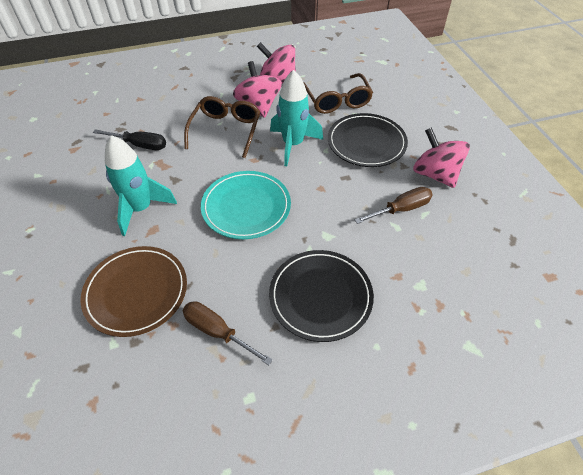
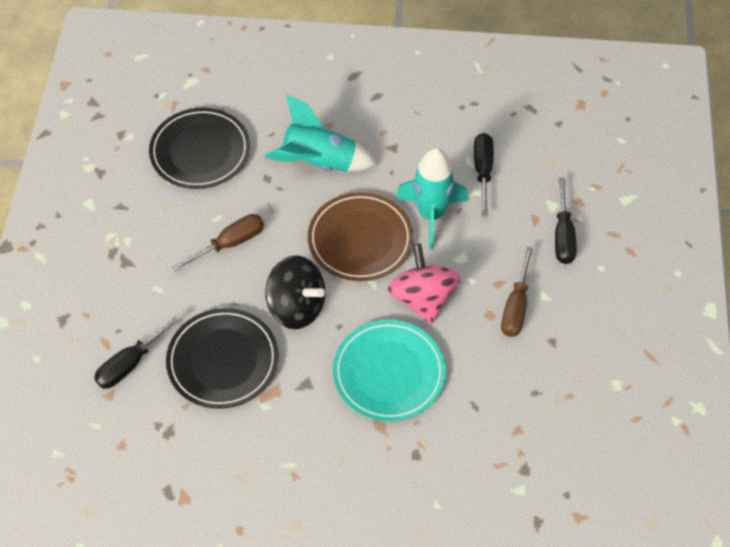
black screwdriver: [93,129,166,150] = 1 -> [94,313,183,389] [474,133,494,216] [555,178,577,264] = 3
black spinning top: none = 0 -> [265,255,325,329] = 1
brown glasses: [184,96,260,158] [303,73,373,114] = 2 -> none = 0
pink spinning top: [233,61,282,118] [257,42,296,83] [413,127,470,188] = 3 -> [388,243,460,324] = 1

